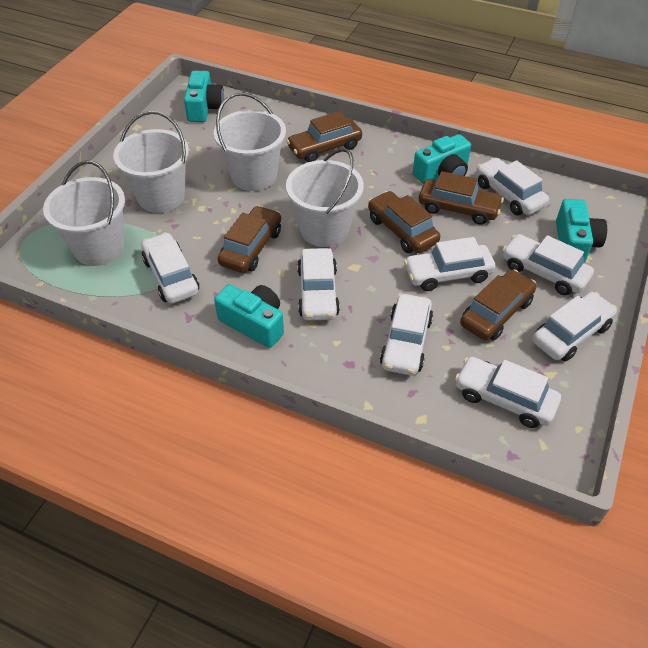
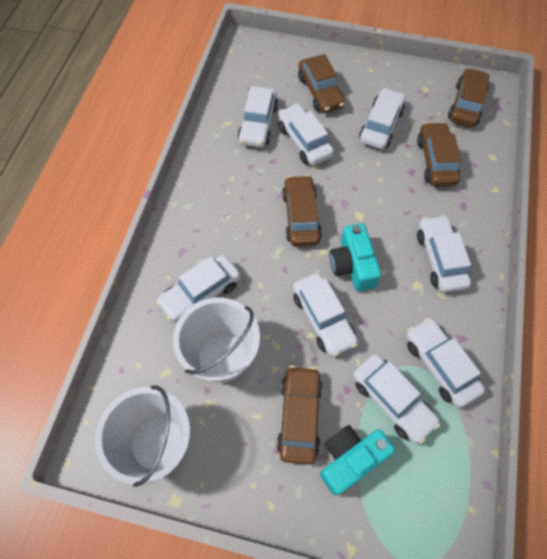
turquoise camera: [184,71,224,122] [214,284,284,348] [413,134,471,184] [556,199,607,263] = 4 -> [320,425,395,495] [330,223,381,291] = 2
white bucket: [43,161,125,266] [113,111,189,213] [214,92,286,191] [286,148,364,247] = 4 -> [95,386,190,487] [173,297,260,382] = 2

